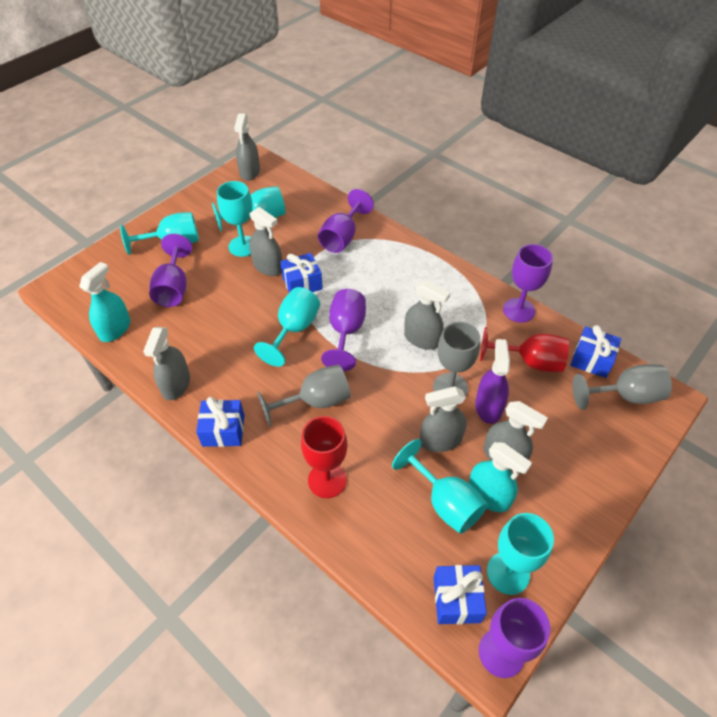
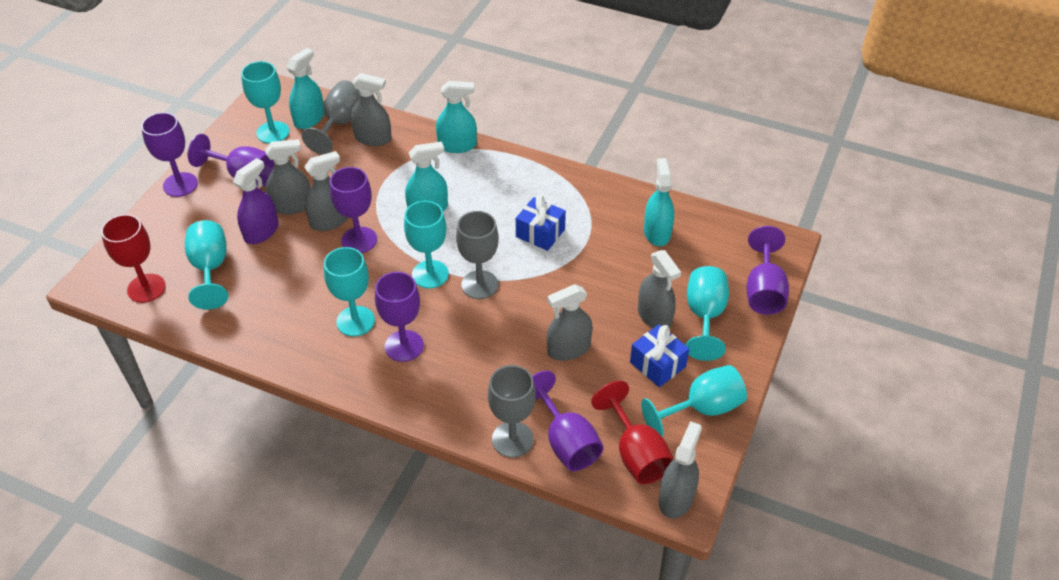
blue gift: [196,397,244,447] [280,253,323,293] [434,565,487,624] [570,325,621,378] = 4 -> [516,195,566,251] [630,324,689,387] = 2
purple goblet: [149,234,192,307] [318,189,374,253] [321,289,366,371] [479,598,550,678] [503,244,553,323] = 5 -> [141,112,198,197] [188,134,274,187] [330,167,377,253] [375,272,424,362] [532,371,604,471] [746,226,789,315] = 6
turquoise spray bottle: [79,262,131,342] [469,442,532,512] = 2 -> [287,48,324,129] [405,142,448,211] [436,81,477,153] [644,158,674,246] = 4

